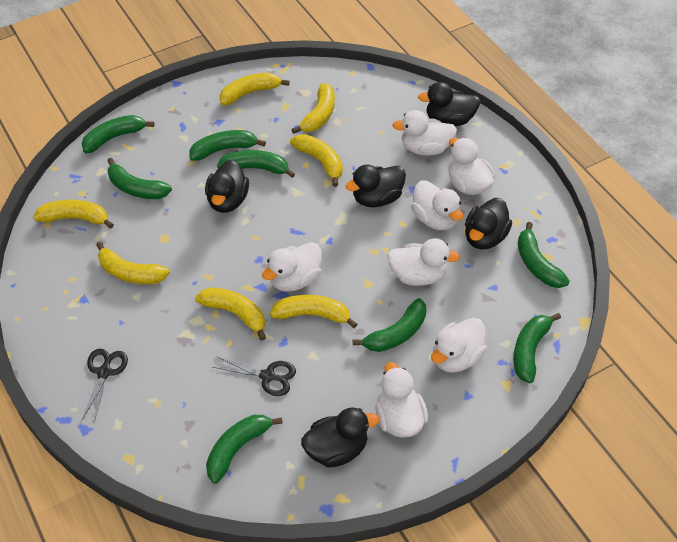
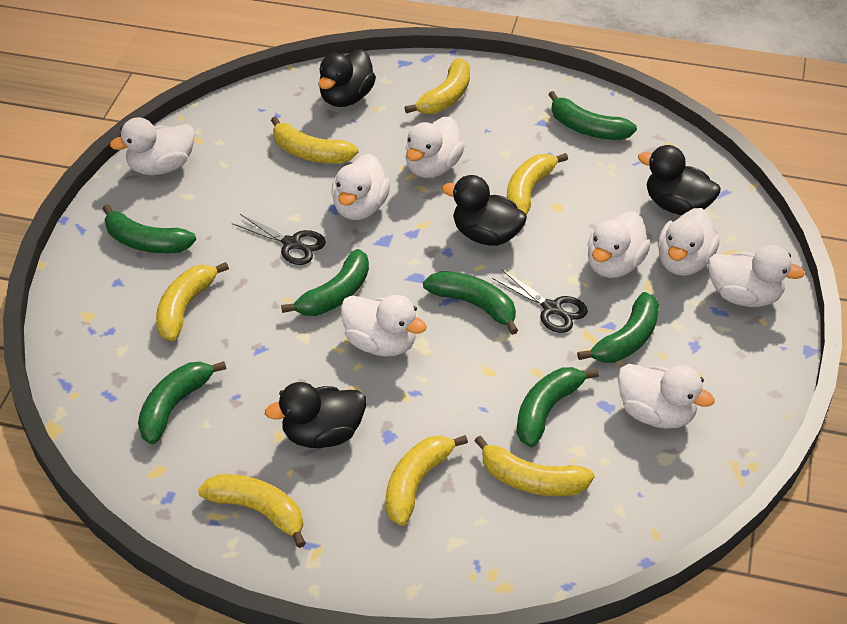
black duck: [205,160,249,213] [301,407,379,468] [346,165,406,207] [418,82,480,126] [465,198,512,250] = 5 -> [265,382,366,448] [318,49,376,107] [442,175,527,246] [638,145,721,215] = 4
green banana: [82,115,154,153] [107,158,172,199] [190,130,266,161] [206,415,283,484] [217,150,295,178] [353,298,426,352] [513,313,561,383] [518,222,570,288] = 8 -> [102,204,196,253] [138,361,226,444] [281,249,369,316] [423,271,518,335] [516,367,599,447] [548,91,637,140] [577,292,659,363] = 7
white duck: [262,242,322,292] [376,362,428,438] [387,238,460,286] [392,110,457,156] [411,180,463,230] [431,318,487,373] [449,138,495,195] = 7 -> [110,117,195,175] [331,154,390,220] [340,295,427,357] [406,116,465,178] [587,212,651,278] [617,364,715,429] [658,208,720,276] [708,245,805,307] = 8

